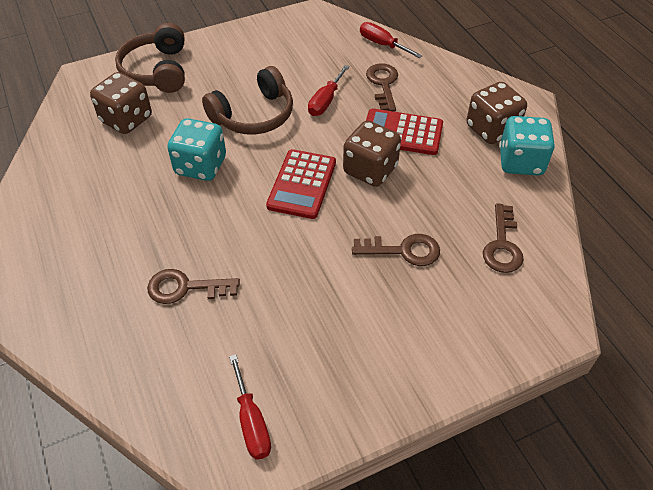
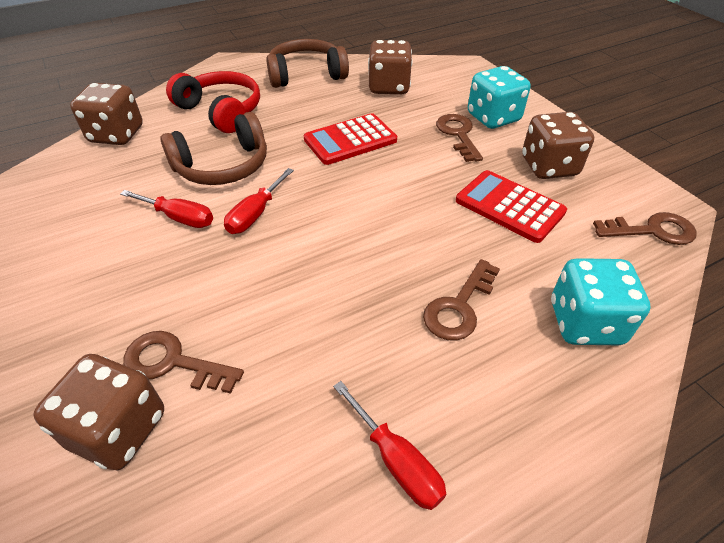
brown dice: [90,72,152,134] [343,121,401,187] [467,82,527,144] = 3 -> [34,354,164,471] [70,83,143,145] [368,40,413,94] [522,112,594,179] = 4
red headphones: none = 0 -> [166,71,260,133] = 1

